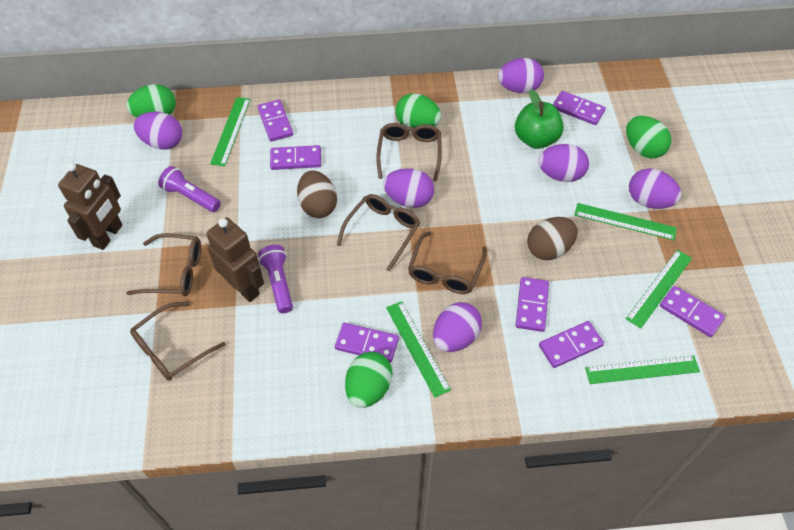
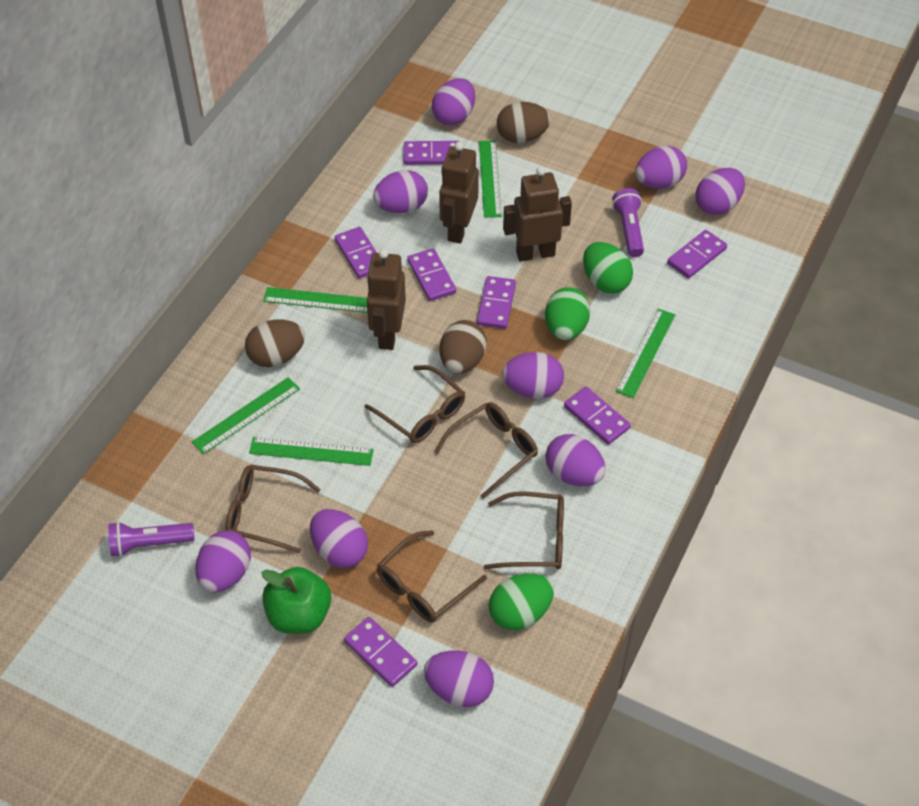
brown egg: [297,170,337,218] [527,217,578,260] = 2 -> [245,320,305,367] [440,320,487,374] [497,102,551,143] = 3
brown robot: [58,163,122,250] [206,218,264,302] = 2 -> [366,249,406,350] [439,142,479,244] [503,167,572,262] = 3
green egg: [127,84,176,118] [345,352,392,408] [395,94,441,128] [626,116,671,158] = 4 -> [489,574,554,630] [545,287,590,340] [583,242,633,294] = 3
purple egg: [134,112,182,150] [383,168,434,208] [433,302,482,352] [498,58,544,93] [538,144,589,182] [629,168,681,209] = 6 -> [195,531,251,592] [310,509,368,568] [373,170,428,213] [424,650,494,707] [432,78,475,125] [502,352,564,399] [545,434,606,486] [635,146,687,189] [696,168,745,215] = 9

